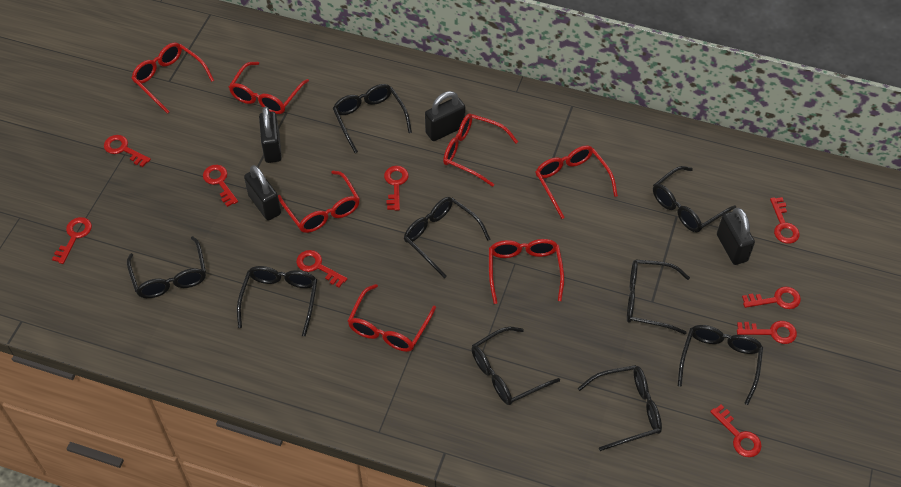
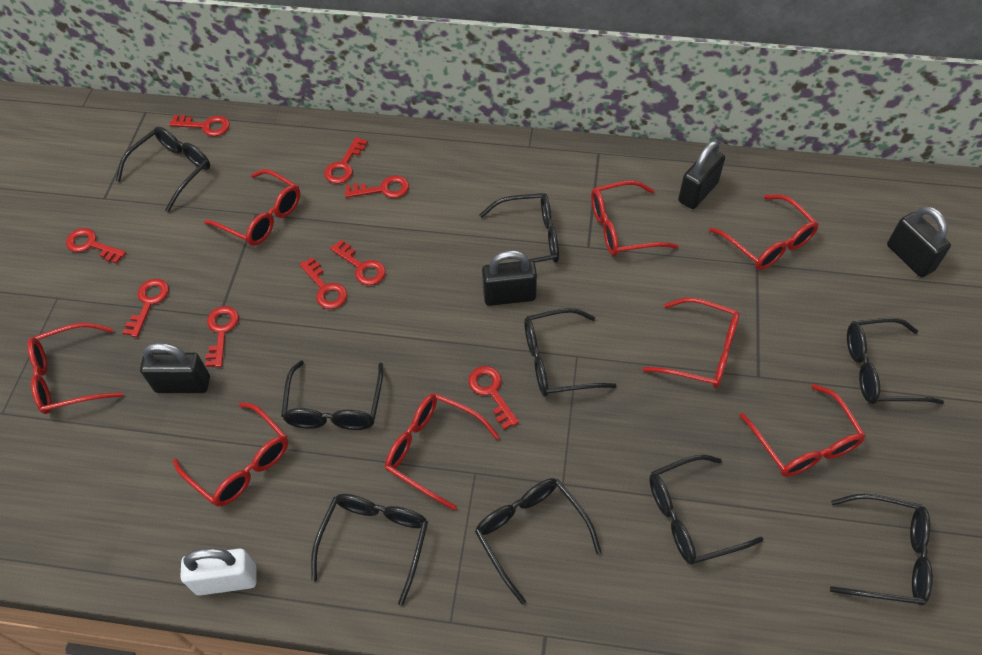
red glasses: [131,42,214,114] [229,62,309,114] [278,171,360,233] [348,284,436,352] [443,114,518,187] [489,239,564,304] [536,145,618,219] = 7 -> [27,323,123,414] [173,402,288,507] [204,169,300,246] [385,393,500,510] [591,180,679,256] [643,298,740,388] [709,194,819,270] [739,384,866,477] = 8
white padlock: none = 0 -> [180,548,257,596] = 1

